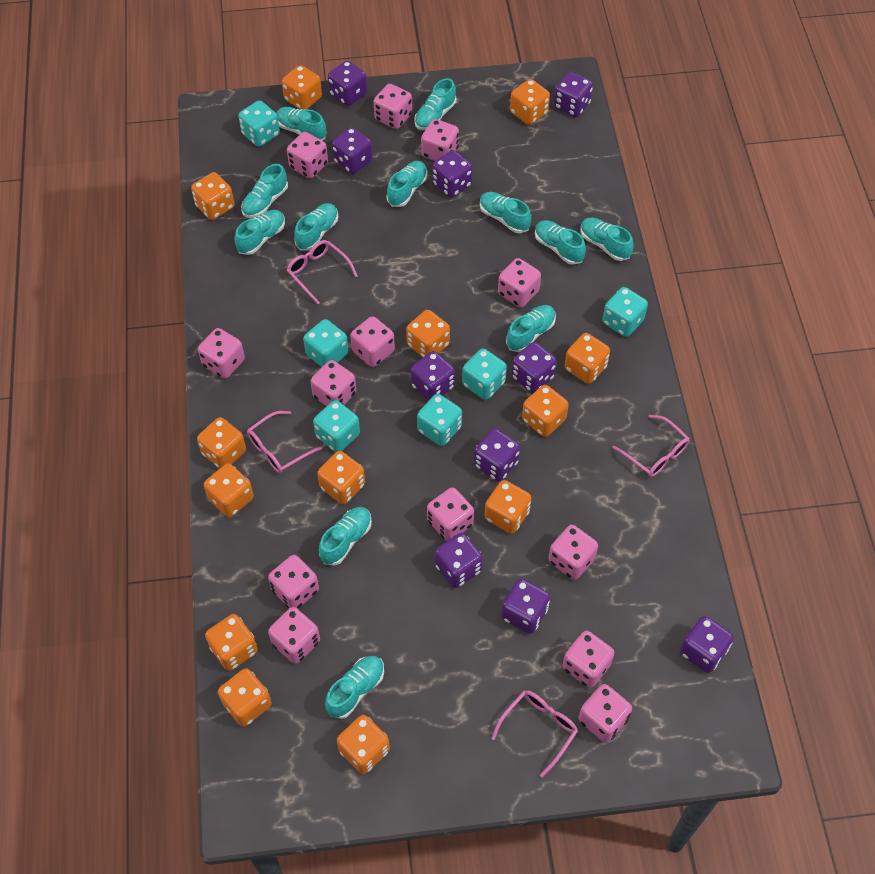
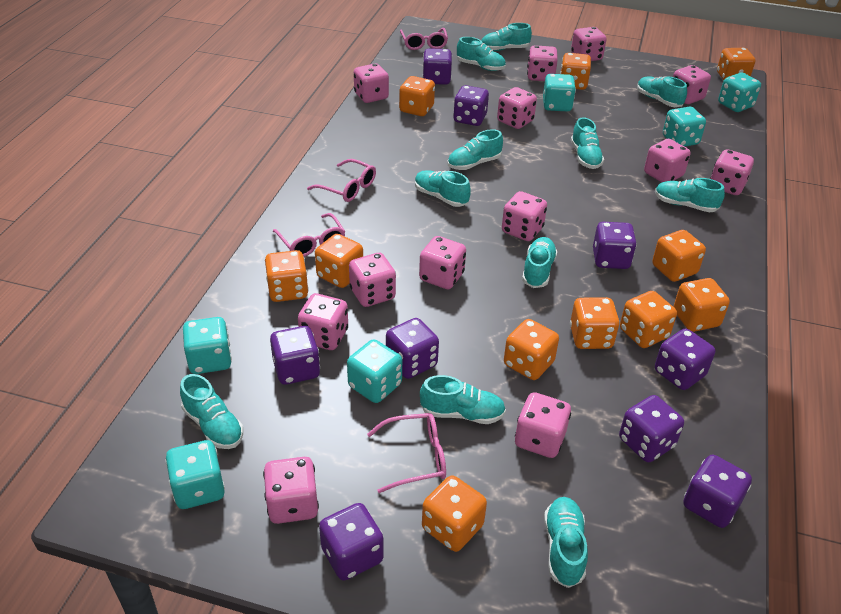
orange dice: [191,172,235,220] [197,417,246,468] [204,463,254,517] [205,614,258,671] [218,668,272,727] [282,65,322,110] [317,451,365,504] [337,715,390,774] [406,310,450,357] [485,480,531,534] [510,79,550,125] [522,385,569,437] [565,333,610,384] = 13 -> [265,250,309,302] [315,234,363,288] [399,76,435,116] [422,475,487,552] [504,319,559,380] [560,53,591,90] [570,297,620,349] [620,291,677,348] [652,230,706,282] [673,278,730,332] [717,48,755,80] = 11
purple dice: [328,61,367,106] [332,127,372,174] [411,351,455,401] [432,150,472,197] [435,533,483,588] [474,428,520,482] [501,579,550,634] [511,342,557,393] [554,72,593,117] [680,616,734,673] = 10 -> [270,326,320,385] [319,503,384,581] [386,318,439,379] [423,48,452,85] [453,85,489,126] [593,222,637,269] [619,395,684,462] [655,328,715,390] [683,455,752,528] = 9
turquoise shoe: [235,210,285,255] [241,164,288,218] [276,107,327,140] [294,203,338,251] [319,507,372,566] [325,656,384,719] [386,161,427,207] [414,78,456,130] [480,192,531,233] [506,305,556,352] [535,220,586,265] [580,217,634,261] = 12 -> [180,374,243,449] [415,170,471,207] [420,375,506,424] [447,129,503,170] [457,37,506,71] [481,23,532,51] [522,237,558,288] [544,497,588,588] [571,117,604,169] [637,76,687,107] [655,178,725,212] = 11

